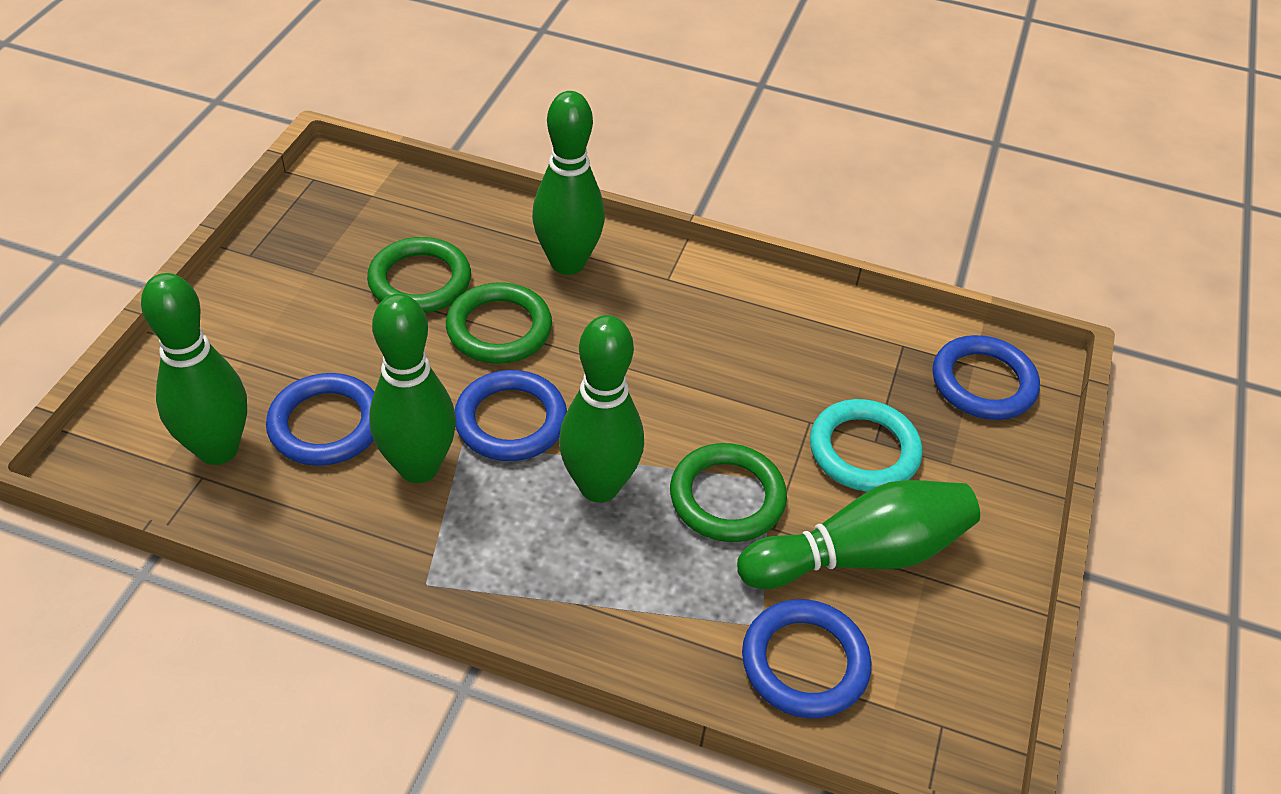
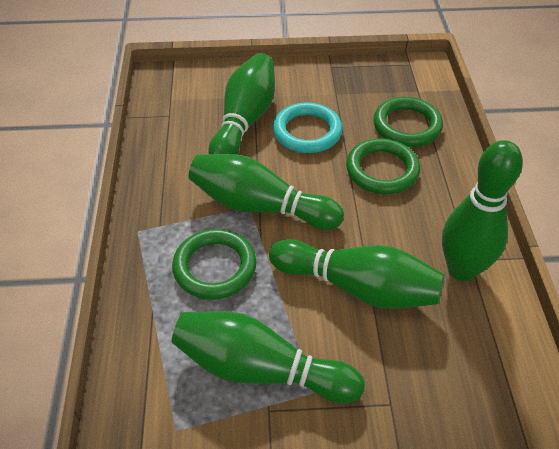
blue ring: [266,373,374,466] [454,370,567,461] [742,599,871,718] [933,335,1040,420] = 4 -> none = 0

